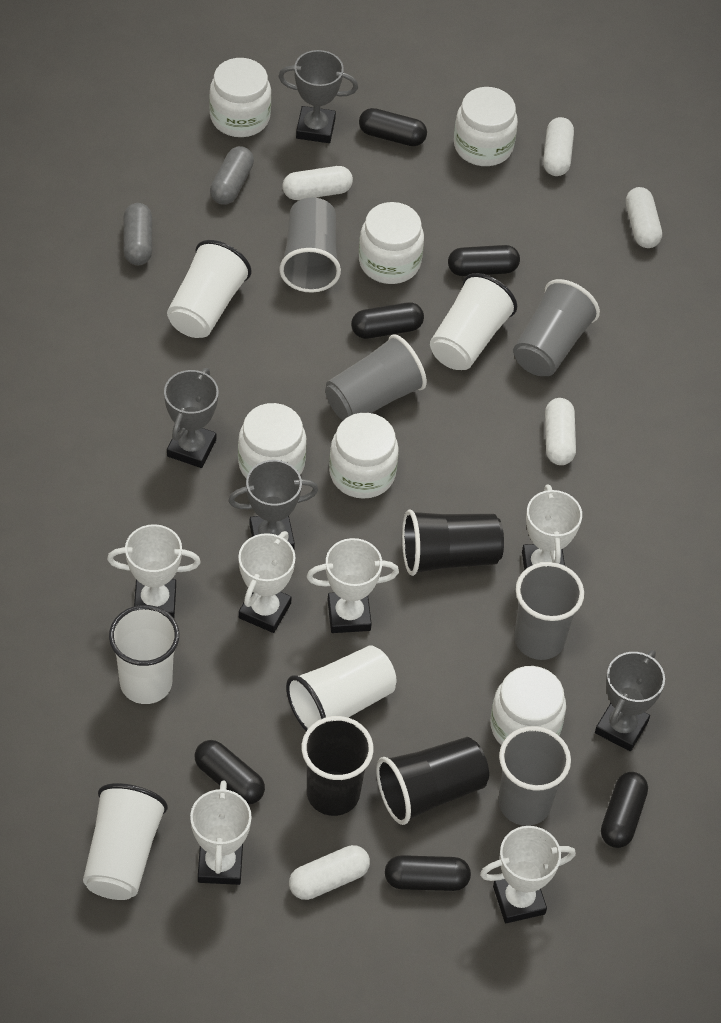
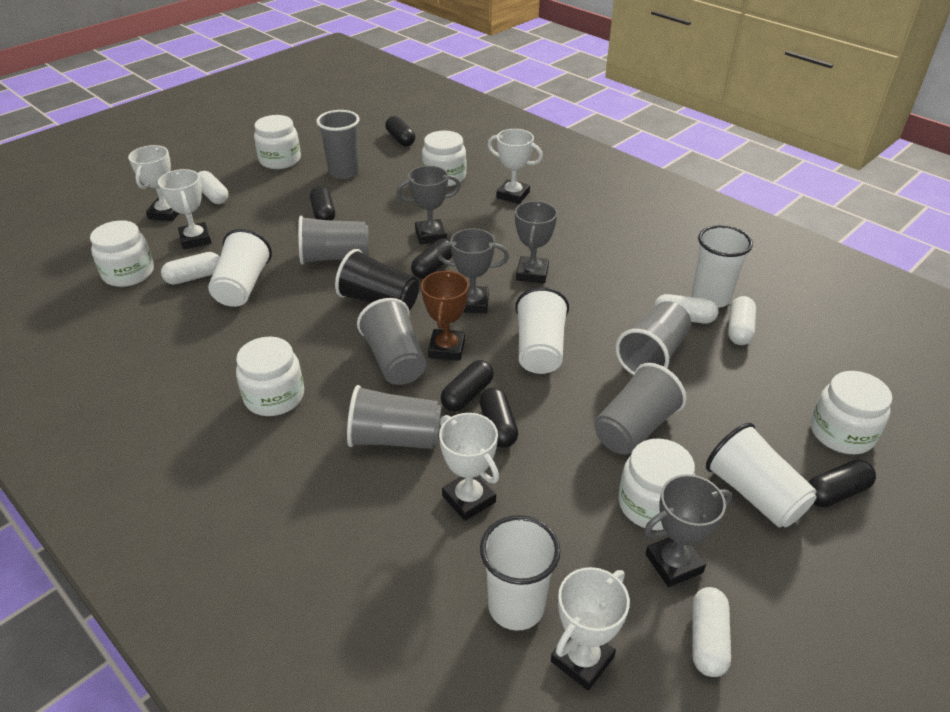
black cup: [302,716,374,816] [376,737,489,825] [402,509,504,576] = 3 -> [335,249,419,310] = 1
brown trophy: none = 0 -> [421,270,469,361] = 1
grey capsule: [123,203,152,265] [210,146,254,205] = 2 -> none = 0
grey cup: [280,197,341,293] [325,334,427,421] [498,726,571,826] [513,279,600,376] [514,562,584,660] = 5 -> [298,216,369,265] [316,110,360,179] [347,385,442,449] [357,298,426,385] [594,363,687,455] [615,301,691,375] = 6
white trophy: [107,524,201,618] [190,780,251,885] [238,531,296,633] [306,538,399,633] [480,826,576,923] [522,484,582,570] = 6 -> [128,145,179,221] [158,169,211,249] [439,413,499,521] [488,129,543,204] [551,567,630,690] = 5

